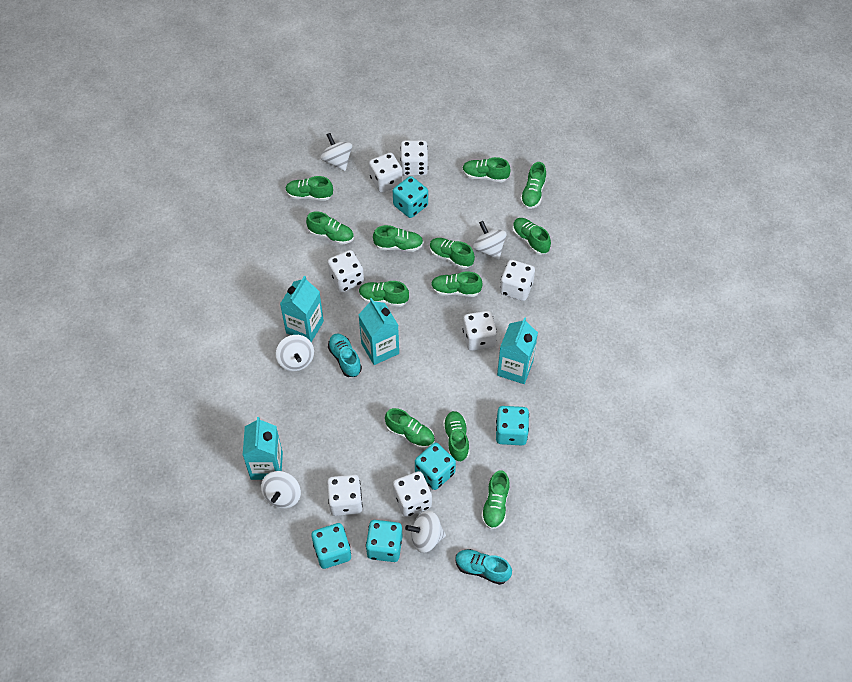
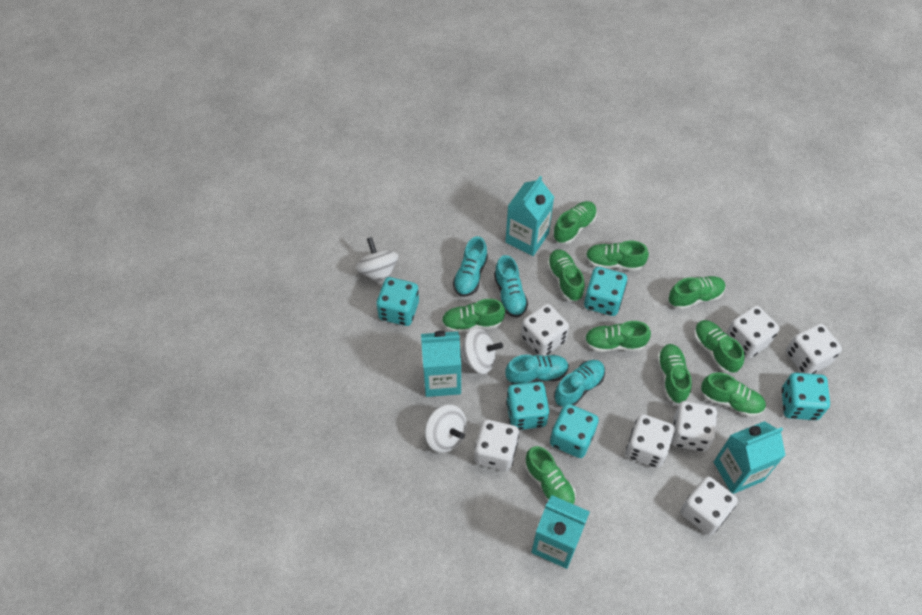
green shoe: [285,176,333,201] [306,211,354,245] [359,281,409,307] [373,225,423,252] [385,408,435,449] [429,238,475,269] [431,271,483,297] [443,411,470,462] [462,157,510,182] [481,470,510,529] [512,218,551,255] [520,162,546,209] = 12 -> [442,299,505,333] [525,446,576,504] [547,249,585,301] [553,201,597,244] [584,321,651,352] [585,241,649,271] [657,344,692,404] [669,276,726,310] [694,320,744,373] [701,372,766,417] = 10
turquoise shoe: [328,334,362,377] [455,549,512,585] = 2 -> [453,236,488,297] [494,255,528,318] [505,355,569,385] [554,360,605,407] = 4
white spinning top: [261,471,301,509] [276,335,314,371] [320,133,352,171] [405,510,446,553] [473,221,507,260] = 5 -> [356,237,398,285] [425,405,467,453] [460,328,503,374] = 3

